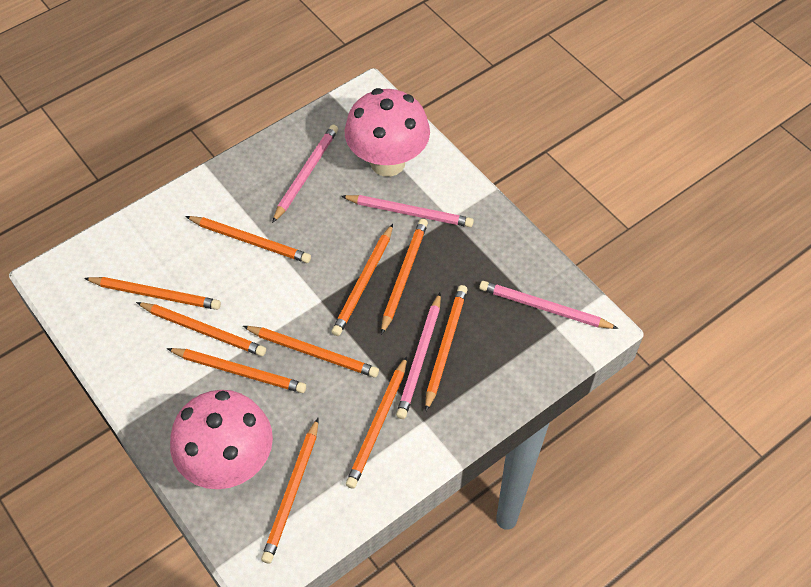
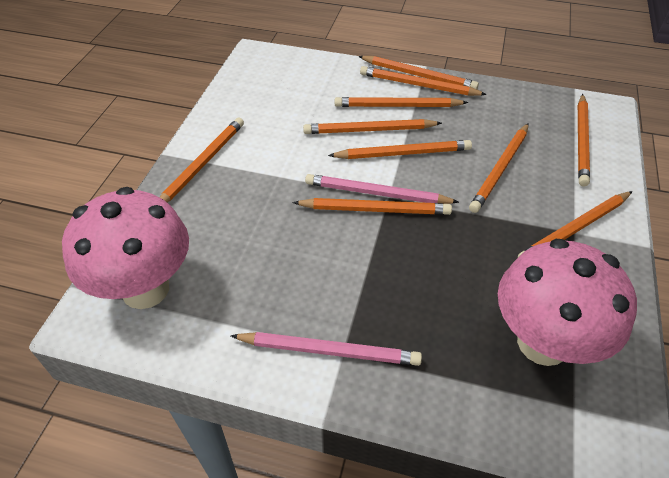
pink pencil: [272,125,338,223] [341,195,474,227] [396,293,441,419] [479,281,619,329] = 4 -> [230,332,422,366] [305,174,459,204] = 2

